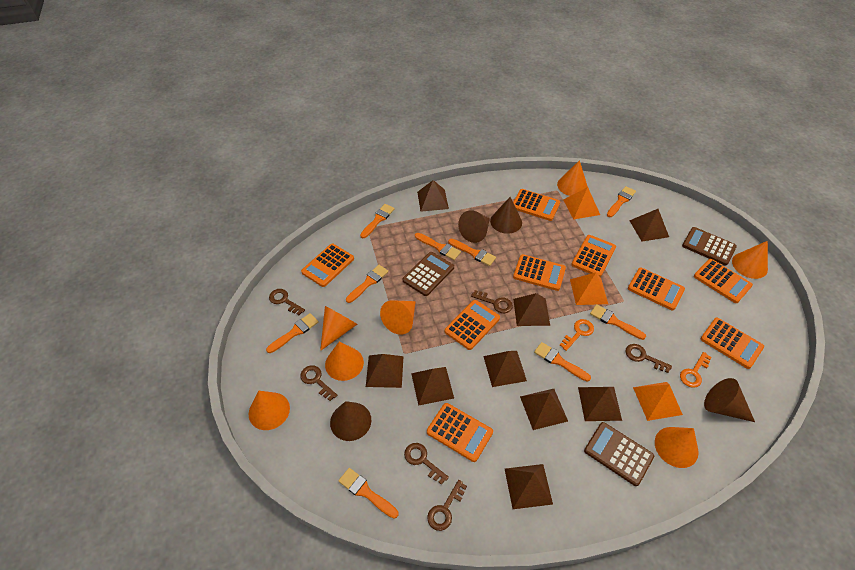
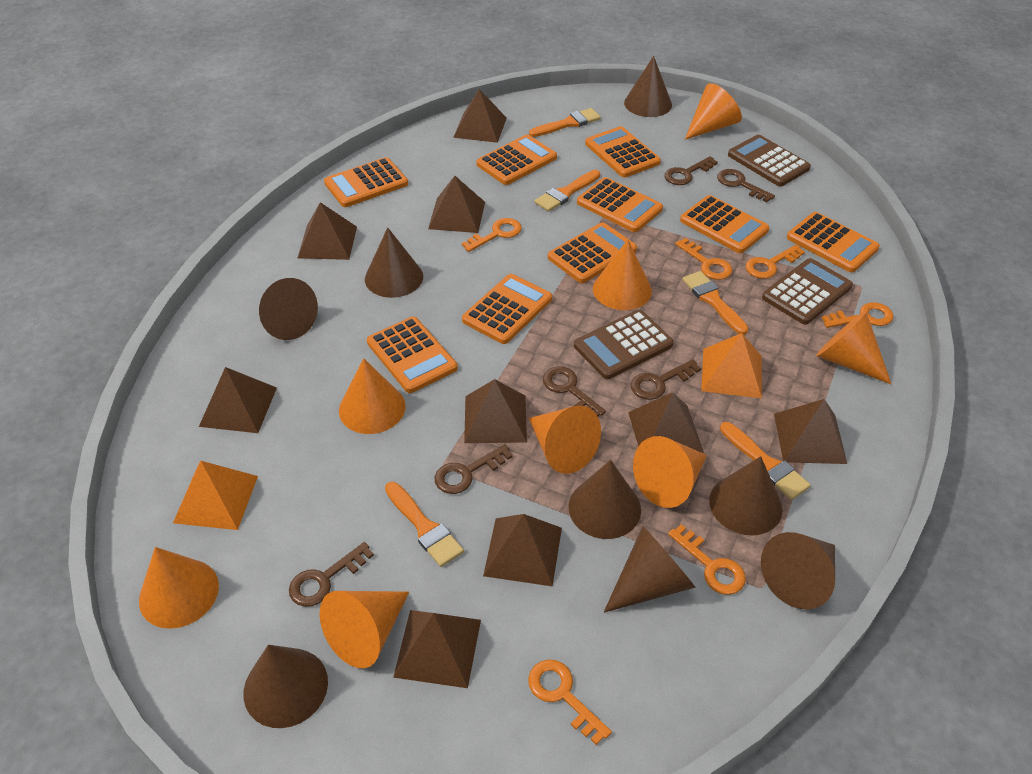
brown cone: [330,401,371,441] [458,210,490,243] [490,197,522,234] [704,378,755,422] = 4 -> [243,645,328,728] [259,278,318,340] [365,227,423,298] [569,460,641,539] [604,526,696,613] [624,56,672,117] [709,456,783,535] [761,532,835,609] = 8
orange brush: [266,313,319,353] [338,468,398,519] [346,265,389,303] [360,204,395,238] [415,233,461,260] [448,239,496,266] [534,342,591,382] [590,304,646,340] [607,186,636,217] = 9 -> [385,482,464,567] [529,108,601,137] [534,170,600,212] [682,271,749,335] [720,422,811,500] = 5
orange cone: [249,391,290,430] [320,306,357,351] [325,341,364,381] [380,301,416,335] [557,160,588,196] [655,427,699,468] [732,241,768,279] = 7 -> [139,547,219,629] [320,591,409,668] [339,358,406,434] [529,406,601,474] [593,240,652,310] [633,436,707,508] [685,83,742,140] [816,311,891,384] = 8
orange key: [560,319,594,351] [680,352,712,388] = 2 -> [462,218,522,252] [528,660,612,745] [668,524,746,595] [675,238,732,280] [746,245,805,279] [822,302,894,328] = 6
orange pyramid: [563,187,600,220] [570,272,608,305] [633,382,683,421] = 3 -> [173,461,258,530] [701,333,762,398] = 2

